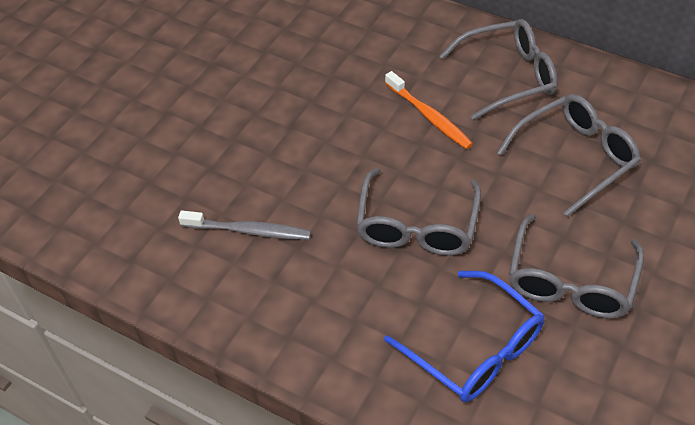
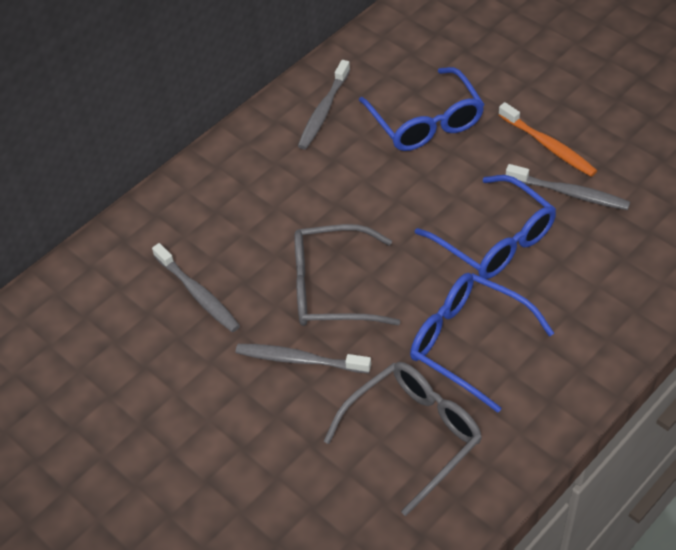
blue glasses: [384,271,545,402] = 1 -> [359,67,485,151] [410,273,554,413] [415,175,556,279] = 3
grey glasses: [356,168,481,256] [440,19,558,120] [497,94,641,217] [509,214,644,319] = 4 -> [294,224,401,326] [324,362,482,516] = 2
grey toothbrush: [178,211,311,240] = 1 -> [152,243,240,332] [236,344,371,373] [298,60,350,149] [506,164,630,210] = 4

